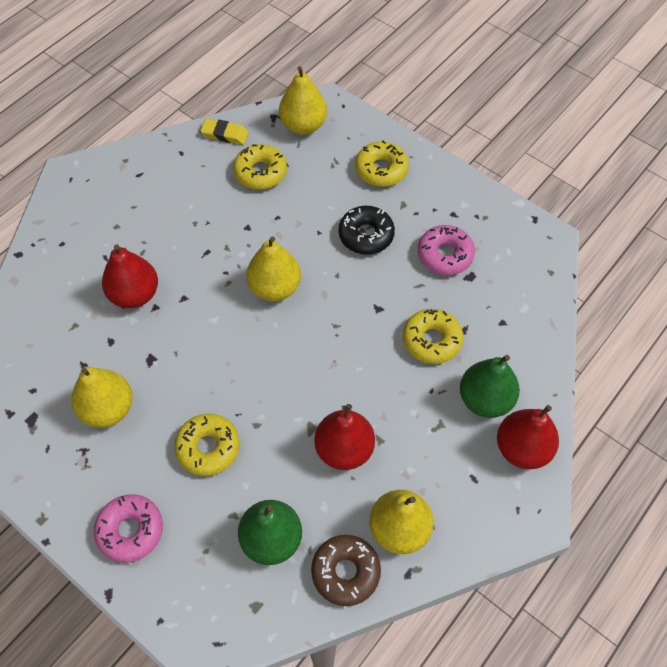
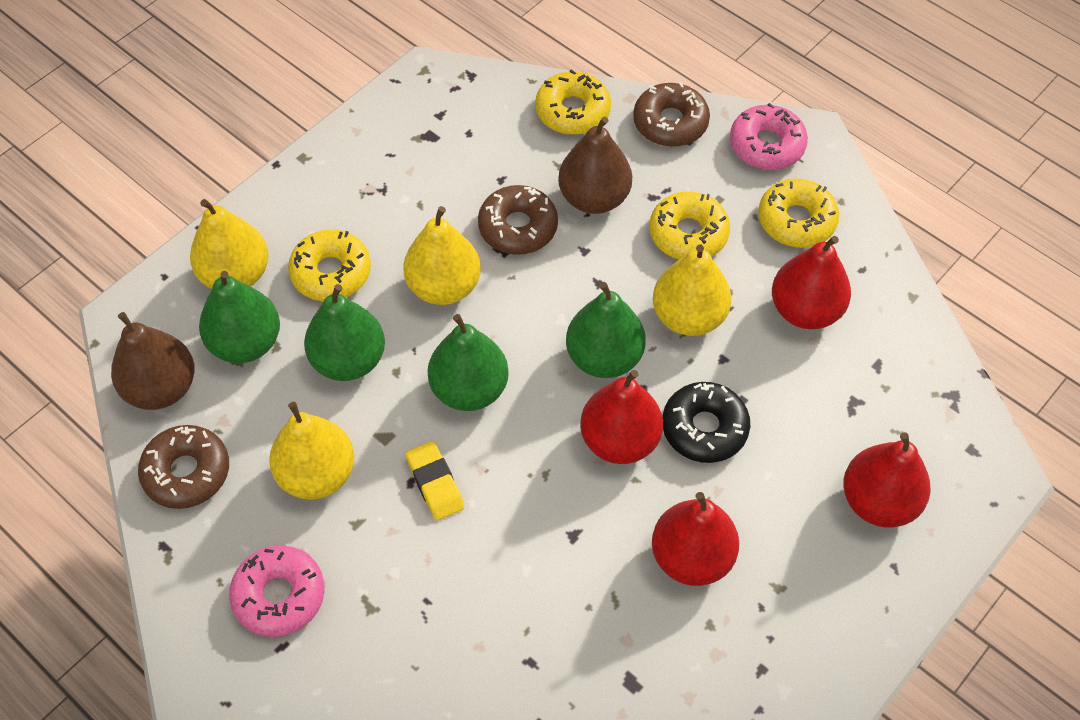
brown donut: [311,535,381,606] = 1 -> [138,425,229,509] [478,185,558,255] [633,82,710,147] = 3
brown pear: none = 0 -> [111,312,195,410] [558,117,632,214] = 2
green pear: [238,500,302,565] [460,355,520,418] = 2 -> [199,271,280,363] [304,284,385,381] [428,314,509,411] [566,282,646,378] = 4
red pear: [102,244,158,308] [314,404,375,470] [497,405,559,469] = 3 -> [580,370,663,464] [652,492,739,586] [772,236,851,329] [843,432,931,528] = 4

